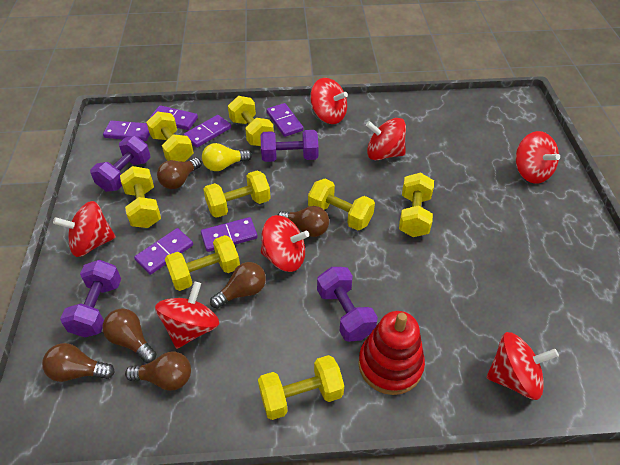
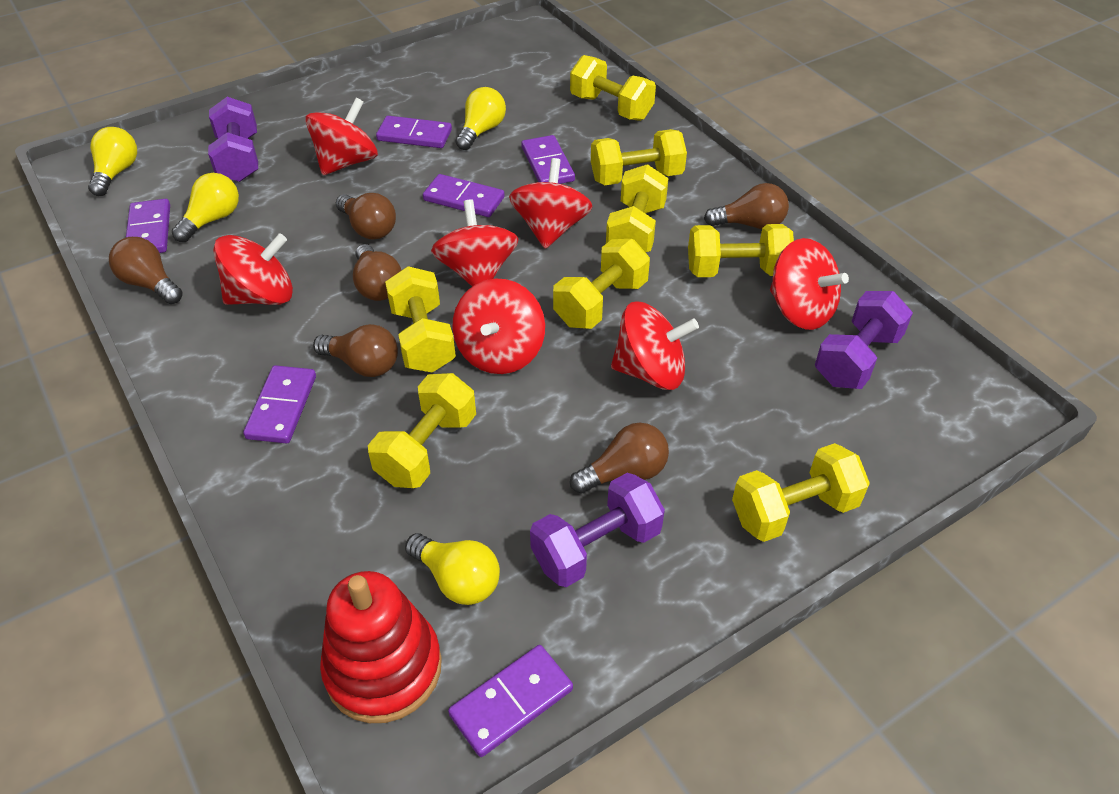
purple dumbbell: [60,260,121,337] [90,136,151,192] [260,130,319,162] [317,267,378,342] = 4 -> [208,97,258,182] [530,473,665,587] [815,291,913,389] = 3
yellow light bulb: [202,143,252,171] = 1 -> [88,127,137,196] [172,173,239,242] [405,533,500,605] [456,87,506,150] = 4

